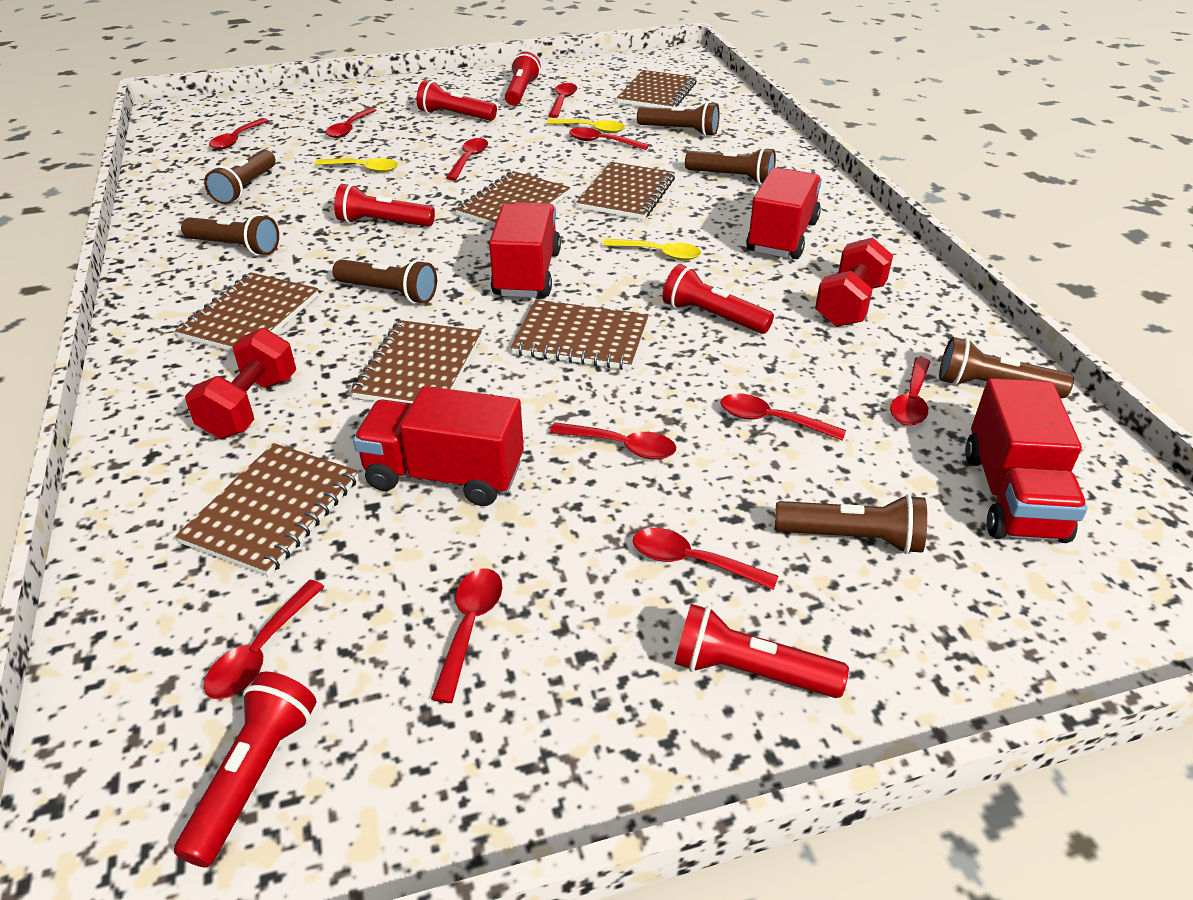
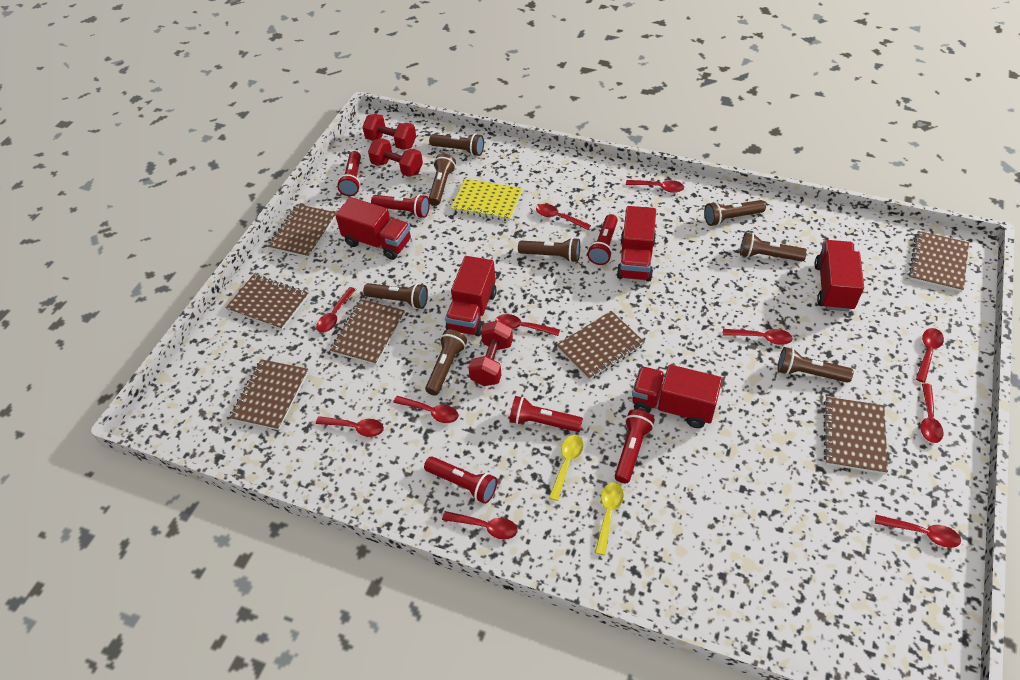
brown flashlight: [181,214,279,256] [204,149,276,204] [332,259,437,304] [637,102,720,137] [685,147,776,185] [775,494,927,554] [939,337,1074,398] = 7 -> [363,283,428,309] [425,329,467,396] [429,134,484,156] [429,153,456,206] [518,237,580,262] [704,200,766,226] [740,233,807,261] [778,347,854,383] = 8
red dumbbell: [185,328,296,439] [815,237,893,327] = 2 -> [363,114,416,150] [368,138,423,177] [468,321,513,386] = 3
red truck: [353,386,524,506] [489,202,561,298] [746,168,822,259] [965,378,1088,543] = 4 -> [335,197,411,260] [445,256,497,336] [617,206,656,281] [632,365,722,428] [815,240,864,311] = 5
yellow notebook: none = 0 -> [451,179,523,221] = 1
yellow spoon: [314,158,398,173] [547,119,625,133] [603,239,701,261] = 3 -> [549,435,584,501] [595,483,624,555] = 2

